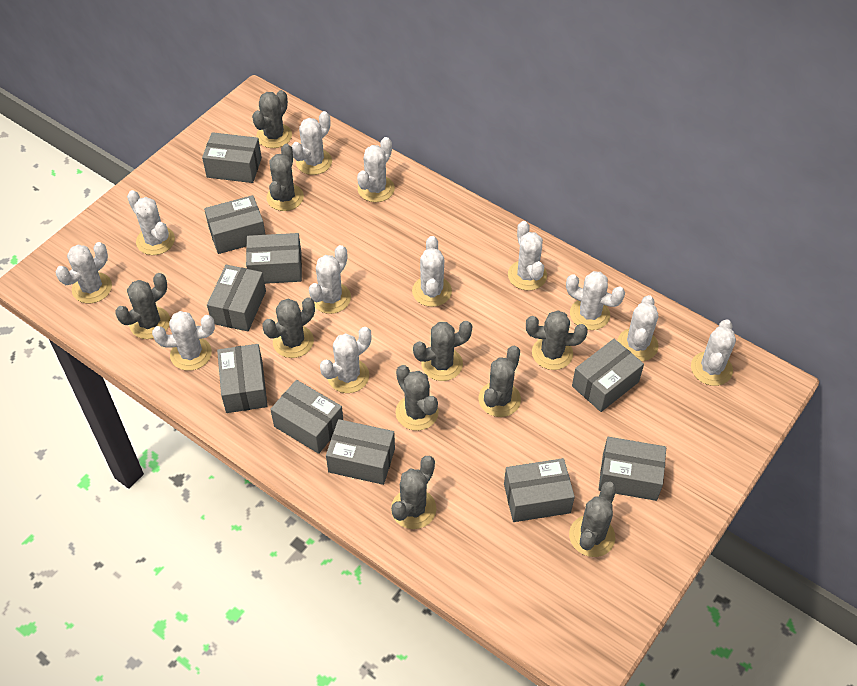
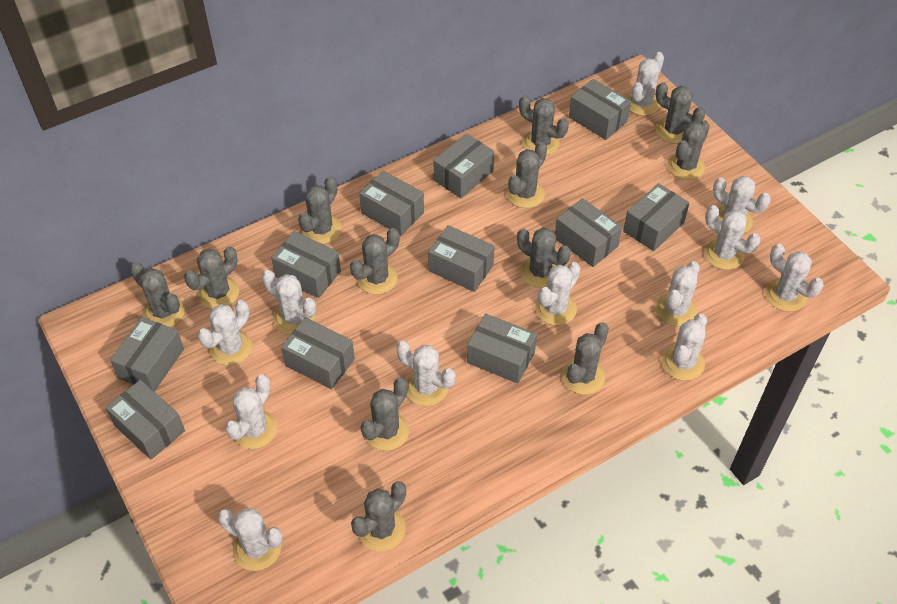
grey box: [202,132,262,183] [204,195,266,254] [207,265,266,331] [217,344,268,413] [246,233,302,284] [270,380,343,454] [326,419,395,485] [504,458,575,522] [572,339,644,412] [598,437,666,501] = 10 -> [105,380,185,459] [110,317,184,392] [271,231,341,298] [281,317,355,389] [359,171,424,236] [428,225,495,292] [433,133,494,198] [467,313,537,384] [555,198,622,267] [569,79,631,140] [623,183,689,251] = 11
grey cactus: [115,273,170,339] [252,90,292,148] [262,297,315,358] [266,144,304,211] [391,456,437,529] [396,365,439,431] [413,321,472,381] [478,346,521,417] [526,310,588,370] [569,481,616,557] = 10 -> [130,262,185,327] [184,247,239,309] [298,176,342,244] [350,228,399,295] [351,481,406,551] [360,377,409,451] [506,142,547,208] [517,228,571,288] [519,95,569,156] [561,323,609,395] [655,82,705,144] [667,121,710,180] = 12

